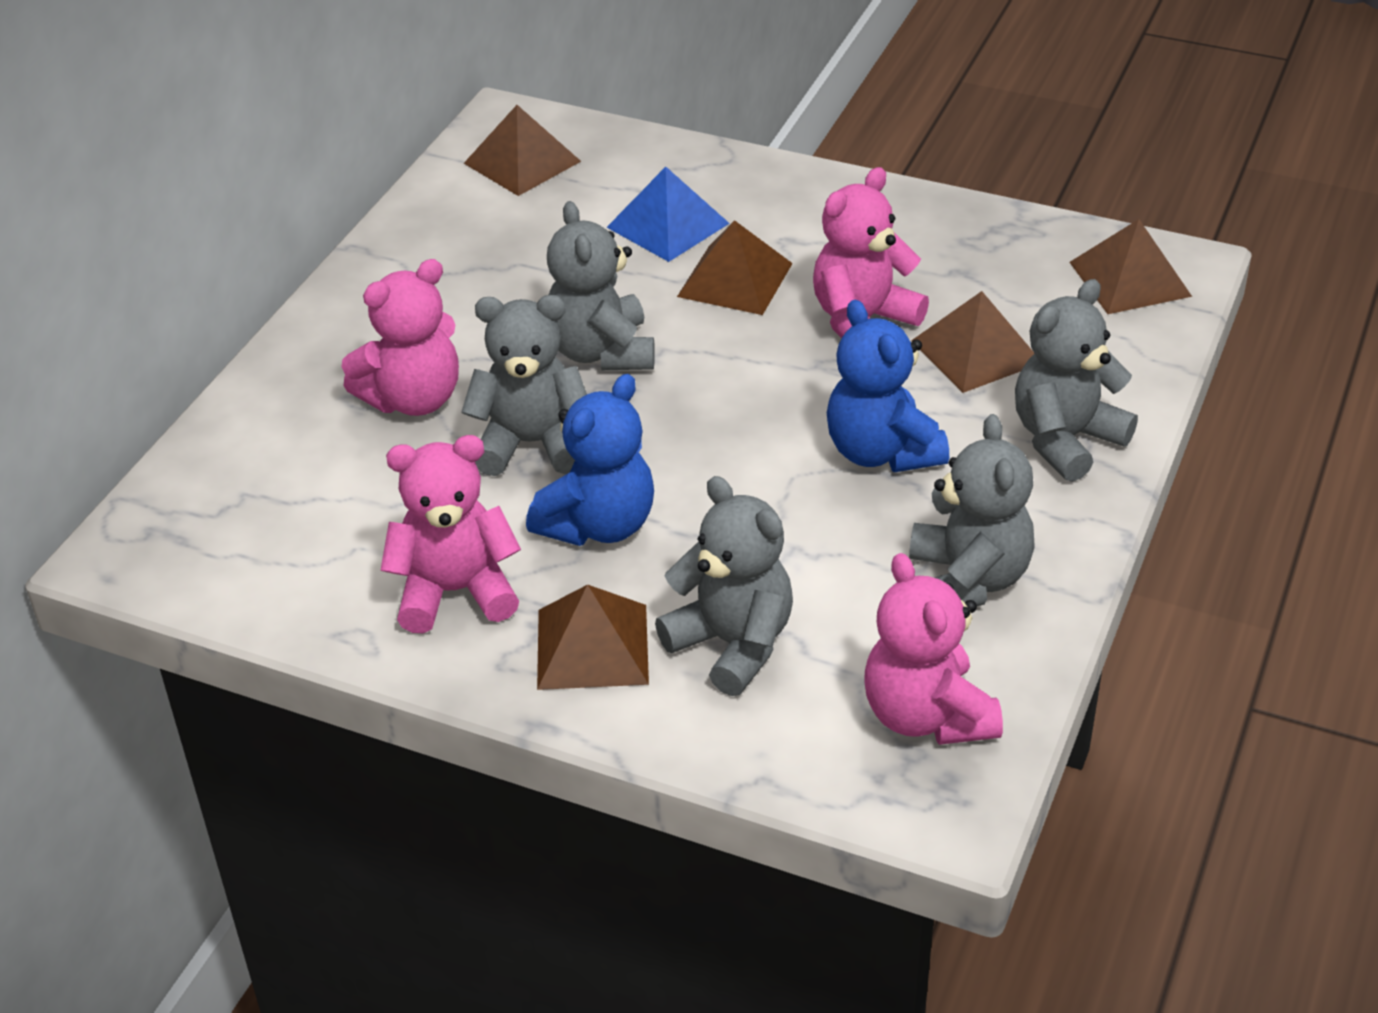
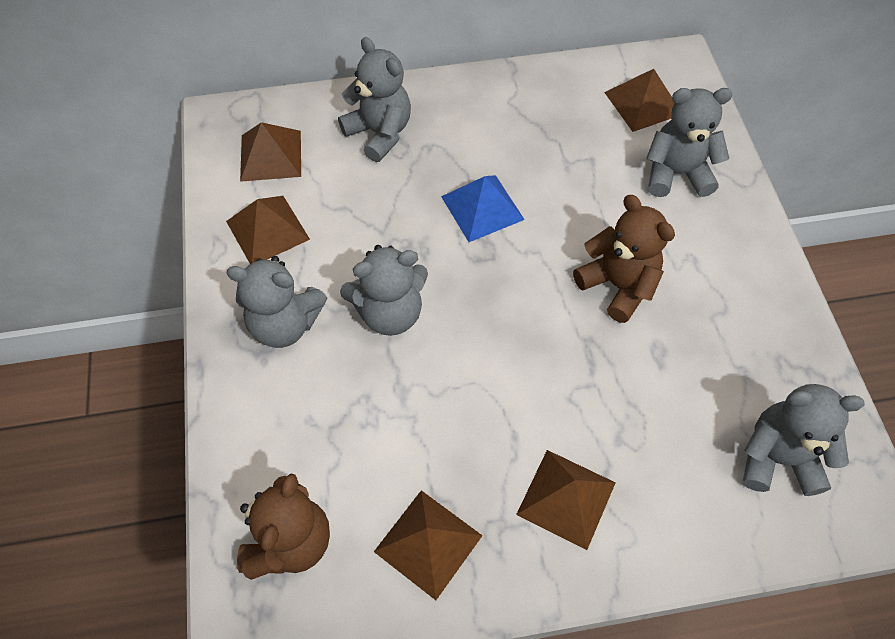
blue teddy bear: [526,374,654,546] [827,300,949,472] = 2 -> none = 0
brown teddy bear: none = 0 -> [237,473,330,580] [573,195,675,323] = 2
pink teddy bear: [342,259,459,416] [381,435,521,633] [813,167,929,338] [865,553,1003,745] = 4 -> none = 0

